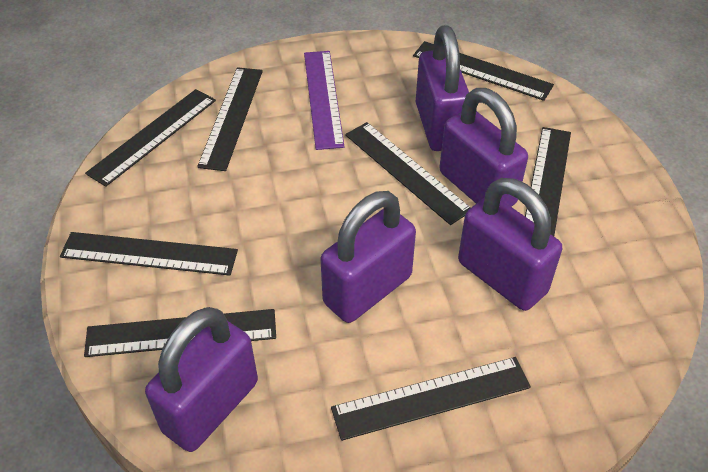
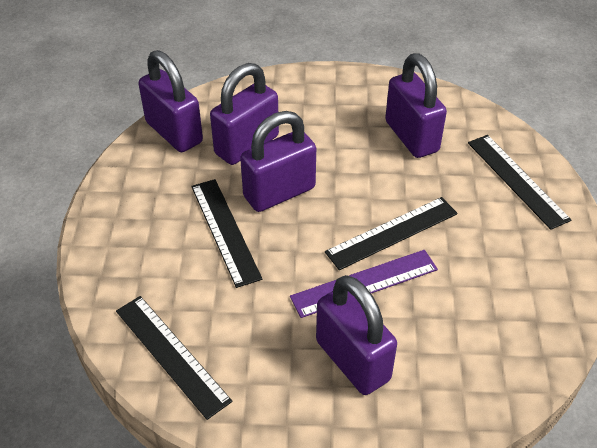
black ruler: [60,232,238,276] [84,309,276,357] [85,89,216,187] [197,67,263,171] [331,357,531,441] [345,122,471,225] [413,41,554,101] [525,127,571,236] = 8 -> [116,296,232,420] [191,179,262,288] [325,197,458,270] [468,135,571,230] = 4

